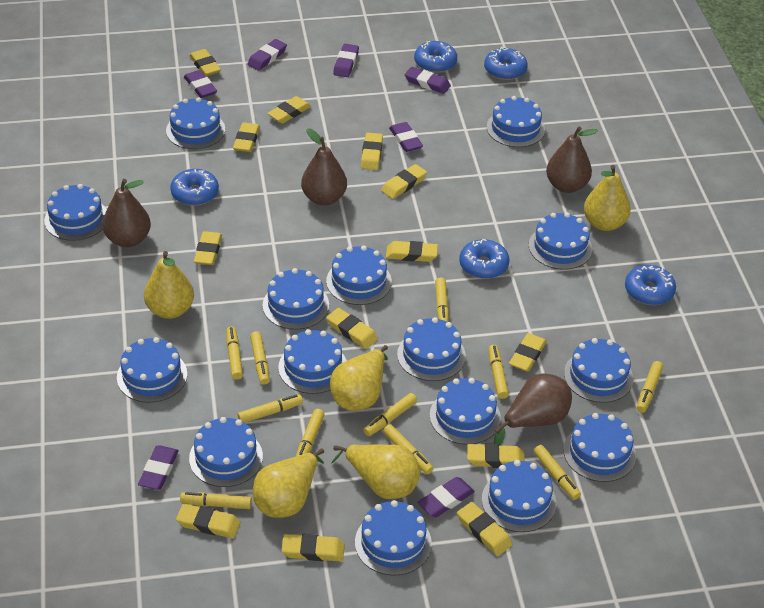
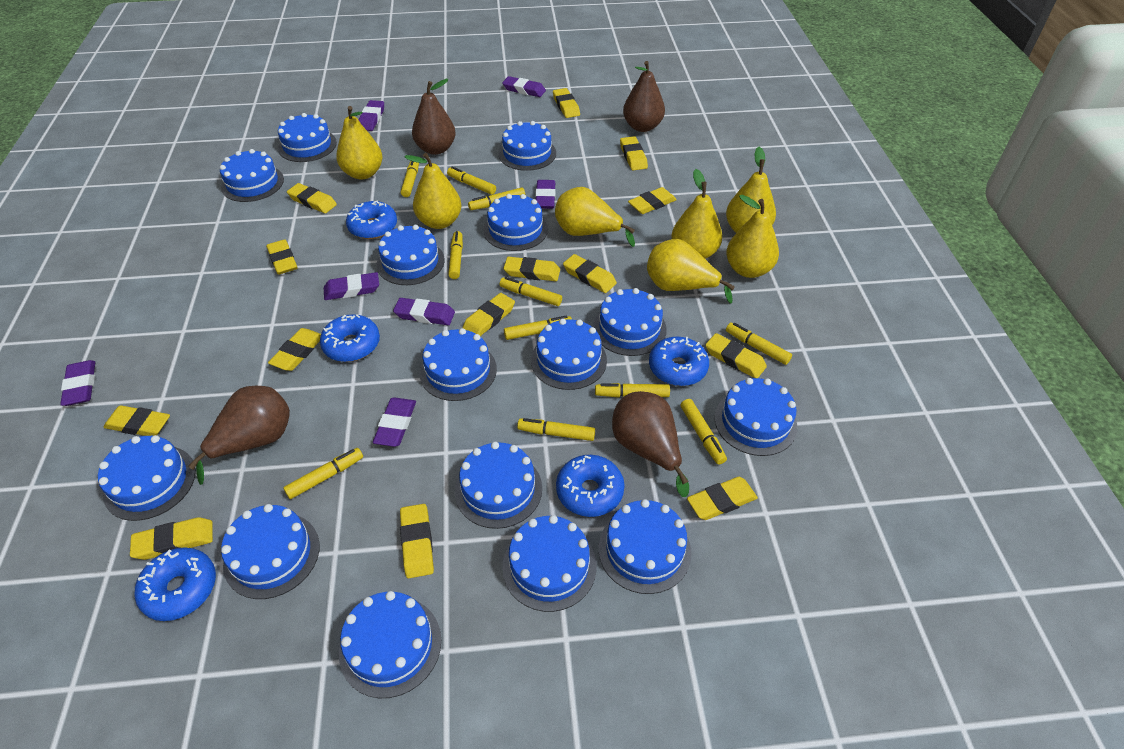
yellow eraser: [176,504,240,538] [189,49,221,76] [194,231,222,265] [233,122,260,152] [267,96,311,124] [281,534,345,561] [326,308,378,349] [361,133,383,170] [381,164,427,199] [386,241,438,262] [457,502,512,556] [467,443,525,468] [509,333,547,372] = 13 -> [104,405,170,436] [130,517,213,560] [266,239,297,275] [268,328,321,371] [287,183,337,213] [400,504,434,578] [462,293,515,336] [504,257,560,281] [553,88,580,118] [563,254,617,293] [620,136,648,170] [628,187,677,214] [687,477,758,520] [705,333,767,378] = 14
yellow pear: [144,251,194,319] [253,448,324,518] [330,345,388,411] [331,444,421,499] [584,165,631,231] = 5 -> [336,106,383,180] [404,153,462,229] [555,187,635,247] [647,239,735,304] [671,169,722,259] [726,147,776,233] [726,195,779,278] = 7

